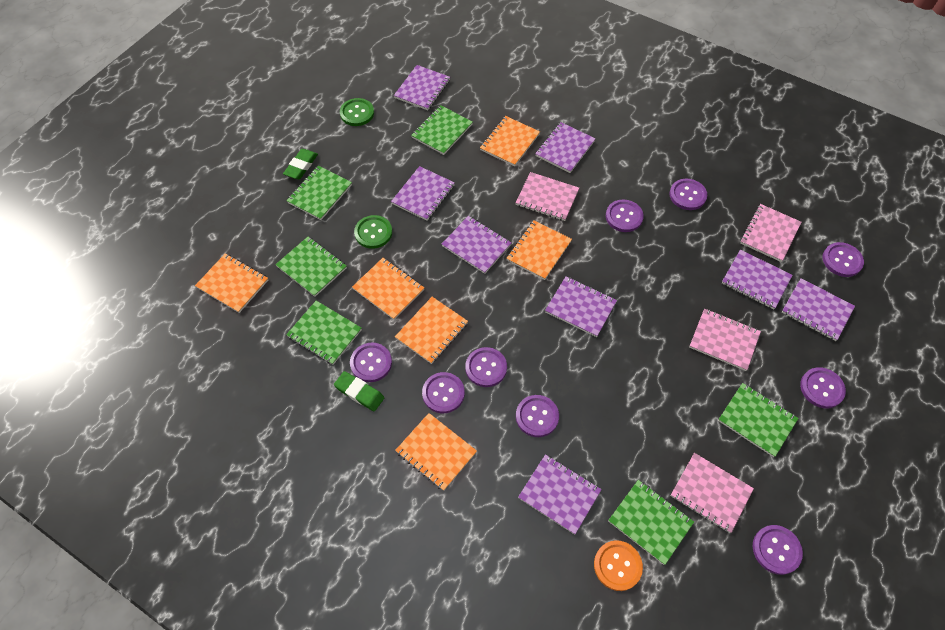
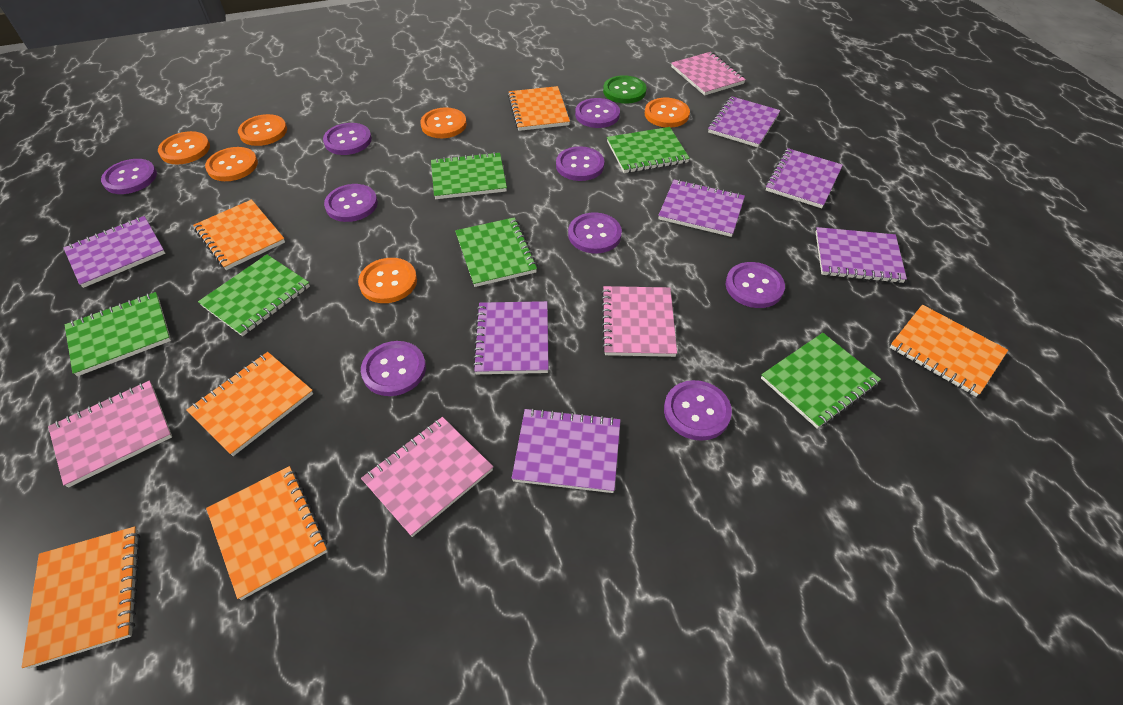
green button: [340,98,374,126] [354,215,392,249] = 2 -> [603,75,646,104] = 1
green eraser: [283,149,318,179] [334,371,384,411] = 2 -> none = 0
orange button: [594,540,643,591] = 1 -> [158,131,210,164] [205,147,258,181] [238,114,287,146] [358,258,417,303] [420,107,467,138] [645,98,690,128] = 6
purple notebook: [391,166,455,221] [394,65,450,110] [442,216,511,274] [518,454,602,535] [535,122,596,173] [545,276,617,337] [722,250,793,309] [782,278,855,341] = 8 -> [64,216,165,288] [472,301,549,374] [512,408,621,493] [658,179,745,237] [708,96,781,148] [766,148,843,208] [816,227,907,283] = 7

